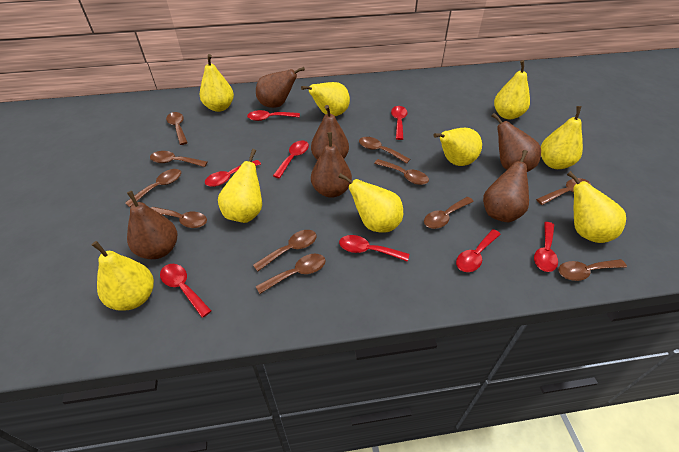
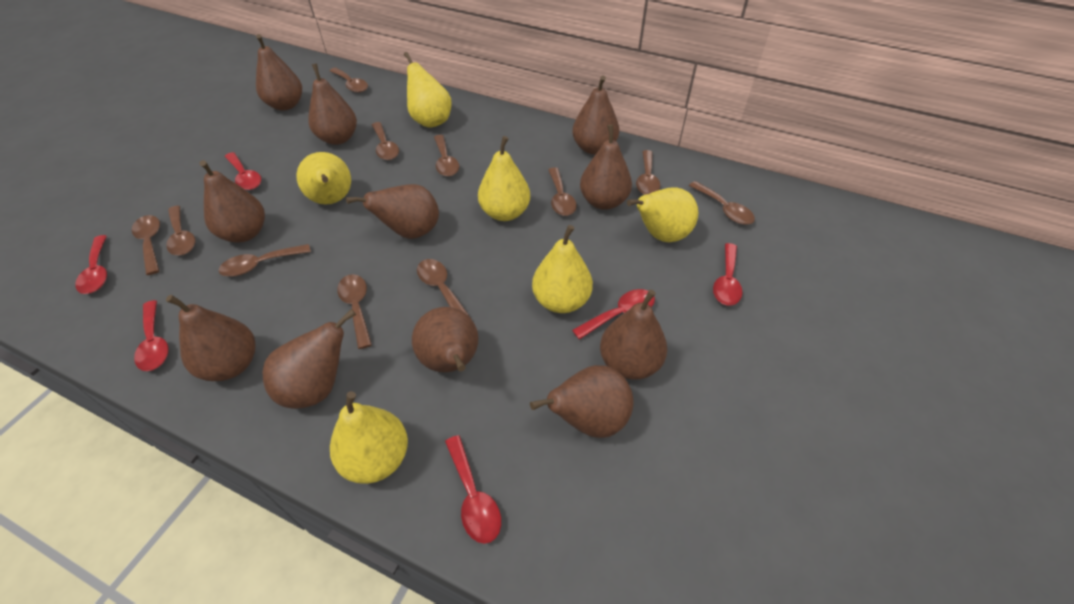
brown pear: [127,191,177,259] [256,67,305,108] [311,105,349,160] [311,132,352,198] [483,150,529,222] [491,113,541,172] = 6 -> [166,295,256,381] [199,160,265,243] [256,34,302,111] [262,309,356,409] [308,64,357,145] [346,184,439,239] [412,307,478,372] [530,365,634,438] [572,76,619,155] [580,124,632,210] [600,289,667,379] = 11
red spoon: [160,264,211,318] [205,160,261,187] [247,110,300,121] [273,141,309,179] [339,235,409,262] [391,106,407,140] [456,229,501,272] [534,222,558,272] = 8 -> [75,235,107,294] [134,300,168,371] [225,152,261,190] [445,435,501,544] [572,289,655,340] [713,243,742,306] = 6
yellow pear: [92,241,154,311] [200,54,234,112] [218,149,262,223] [301,82,350,116] [338,173,403,233] [434,128,482,166] [494,60,530,119] [541,106,583,169] [567,171,626,243] = 9 -> [296,152,351,205] [330,391,408,484] [404,52,452,128] [478,136,530,221] [532,225,593,313] [627,188,698,242] = 6

